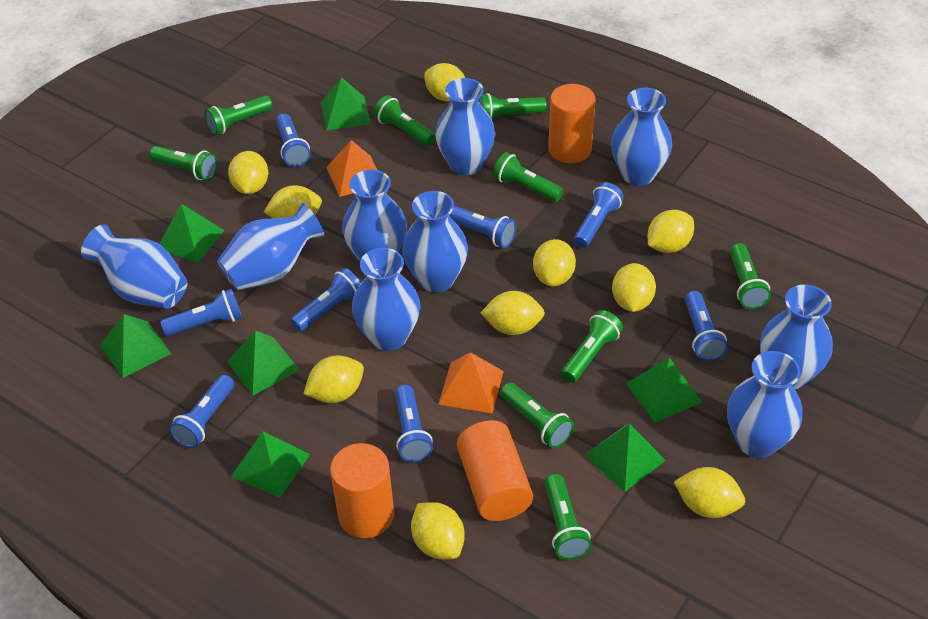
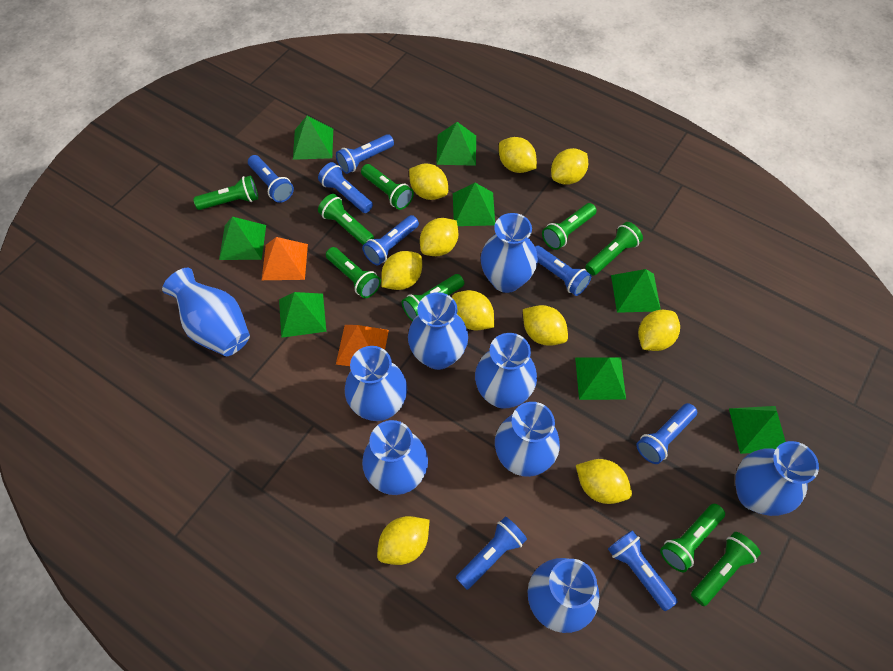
green pyramid: [100,314,171,378] [159,204,224,263] [227,331,300,395] [231,431,310,498] [321,77,371,131] [584,423,666,492] [626,357,702,422] = 7 -> [219,217,266,260] [279,292,326,338] [293,116,333,160] [436,122,476,166] [453,183,495,226] [575,357,626,400] [611,269,661,313] [729,406,786,454] = 8
orange cylinder: [330,443,394,538] [457,420,533,521] [548,84,596,163] = 3 -> none = 0

